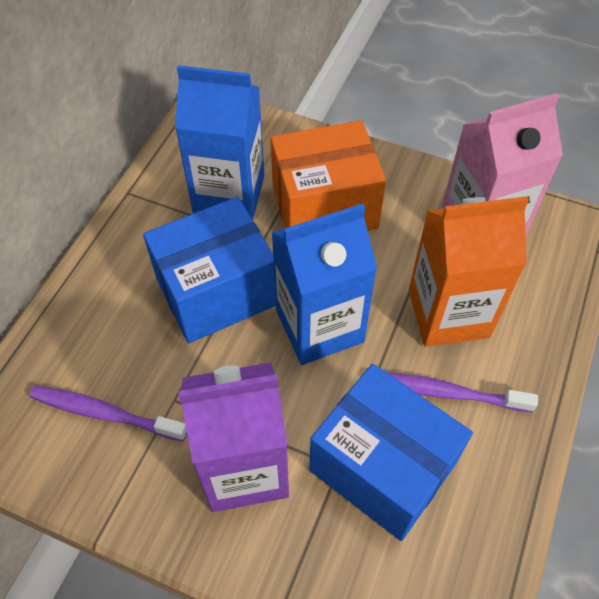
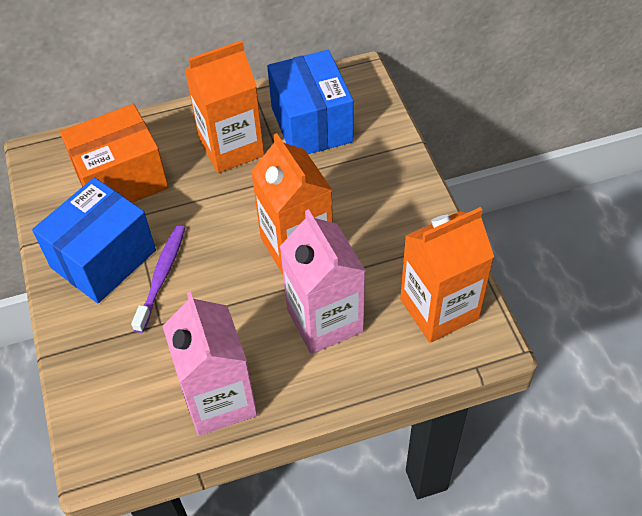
blue carton: [175,65,265,220] [272,204,377,365] = 2 -> none = 0
orange carton: [409,196,529,347] = 1 -> [185,40,264,173] [251,133,333,274] [400,207,494,343] = 3
pink carton: [441,93,563,235] = 1 -> [163,292,257,436] [280,209,366,354] = 2
purple carton: [178,363,289,512] = 1 -> none = 0
purple toothbrush: [29,385,187,441] [387,372,538,413] = 2 -> [131,225,185,333] = 1

